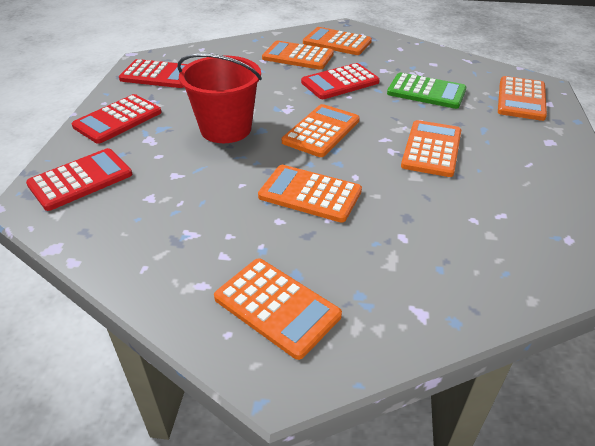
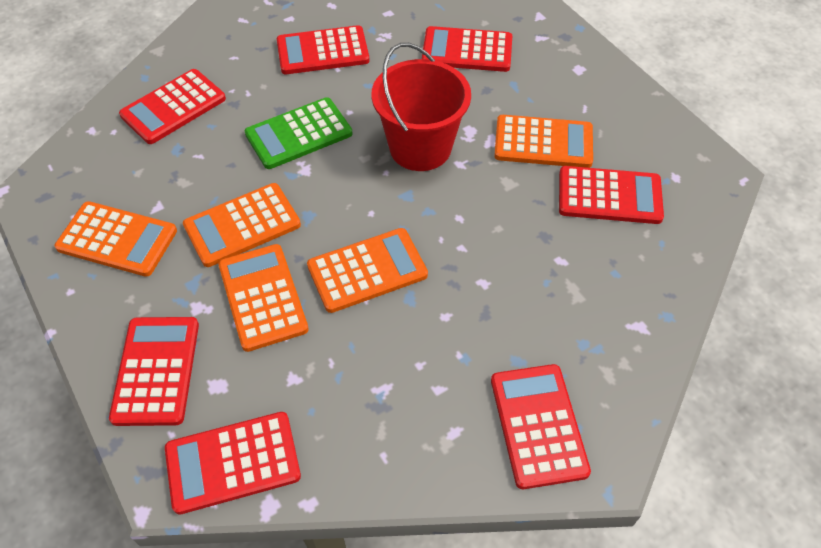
orange calculator: [214,258,342,360] [258,165,362,223] [262,41,334,70] [282,104,360,157] [303,27,372,55] [401,120,461,177] [498,76,547,121] = 7 -> [55,201,177,277] [183,183,301,267] [218,244,309,352] [307,228,428,313] [494,115,593,168] = 5
red calculator: [26,148,132,211] [72,94,162,144] [119,59,187,88] [301,63,380,99] = 4 -> [109,317,199,426] [119,69,226,144] [165,412,301,515] [277,25,370,74] [422,26,512,72] [491,364,591,489] [559,166,664,224] = 7

